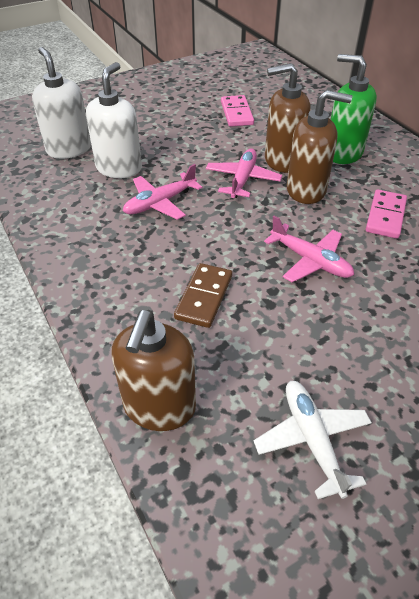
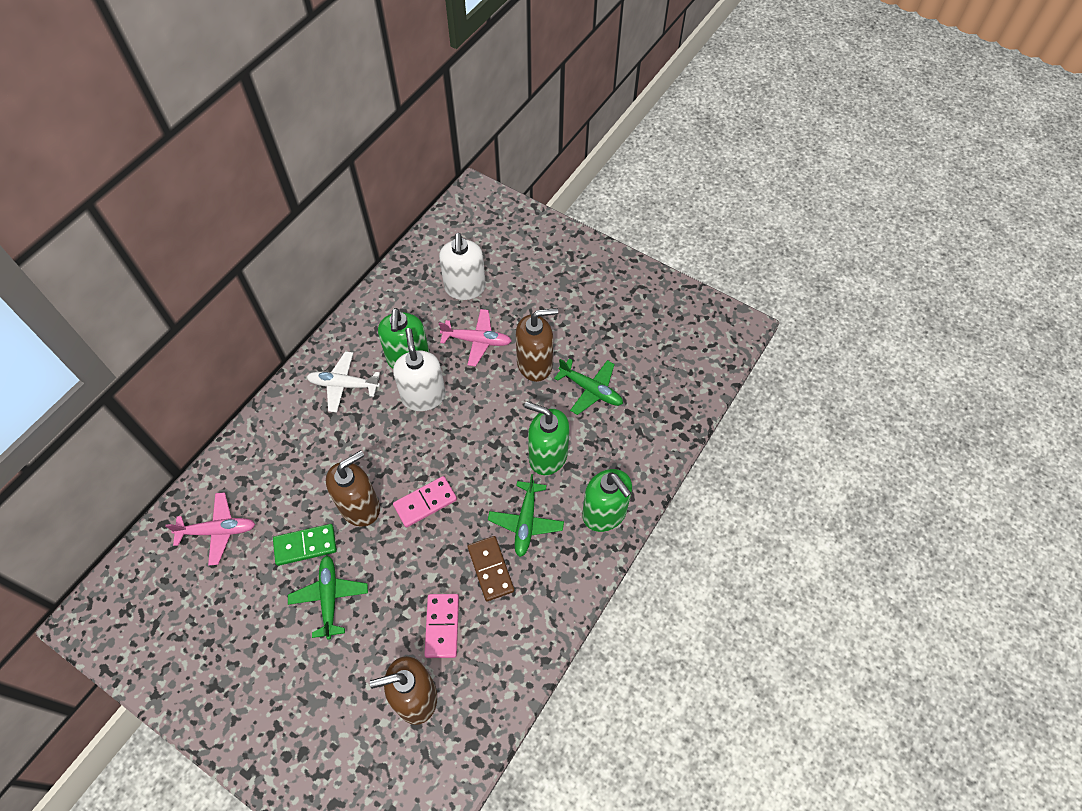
green domino: none = 0 -> [273,524,337,566] = 1
green plane: none = 0 -> [288,555,368,639] [488,474,564,557] [554,359,623,415] = 3
green soap dispenser: [331,54,377,164] = 1 -> [378,308,430,368] [524,401,569,475] [582,469,632,532] = 3
pink plane: [123,164,202,220] [206,149,282,198] [264,216,354,282] = 3 -> [165,492,255,566] [439,309,512,367] = 2

